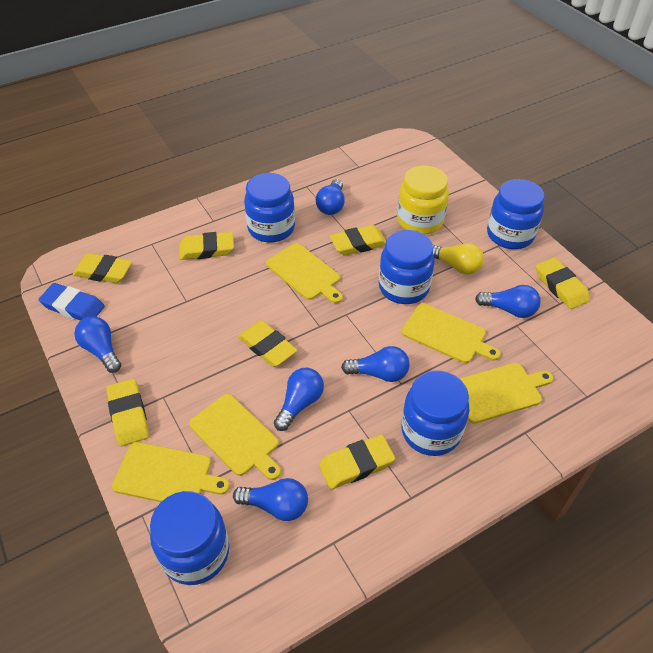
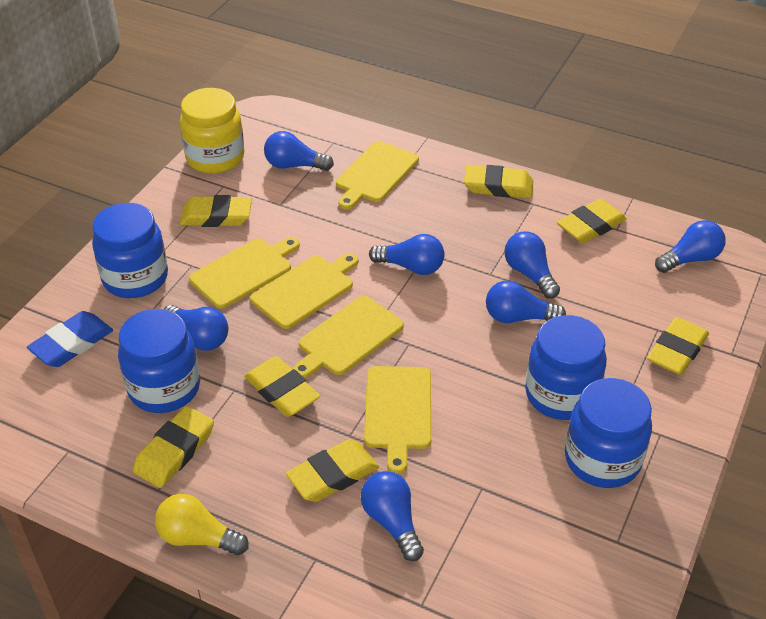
blue jar: [150,491,229,585] [244,173,295,243] [379,230,435,304] [401,371,469,456] [487,179,545,249] = 5 -> [92,203,168,298] [118,309,200,413] [525,315,607,420] [565,378,652,488] = 4
blue light bulb: [74,316,121,373] [233,478,308,521] [274,368,324,431] [316,179,345,215] [341,346,409,382] [475,285,541,318] = 6 -> [164,305,228,351] [264,131,334,171] [361,471,424,561] [369,234,445,275] [486,280,566,323] [504,231,560,299] [655,220,725,273] = 7

